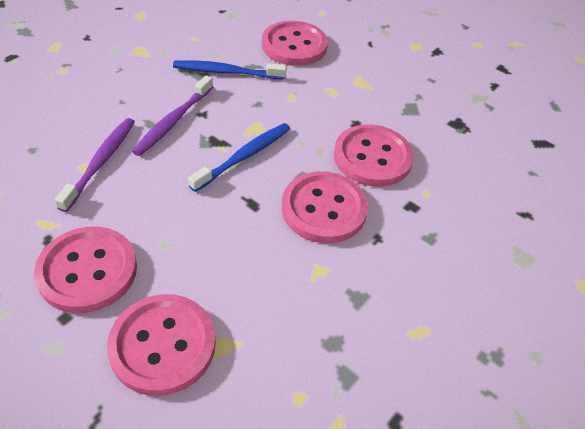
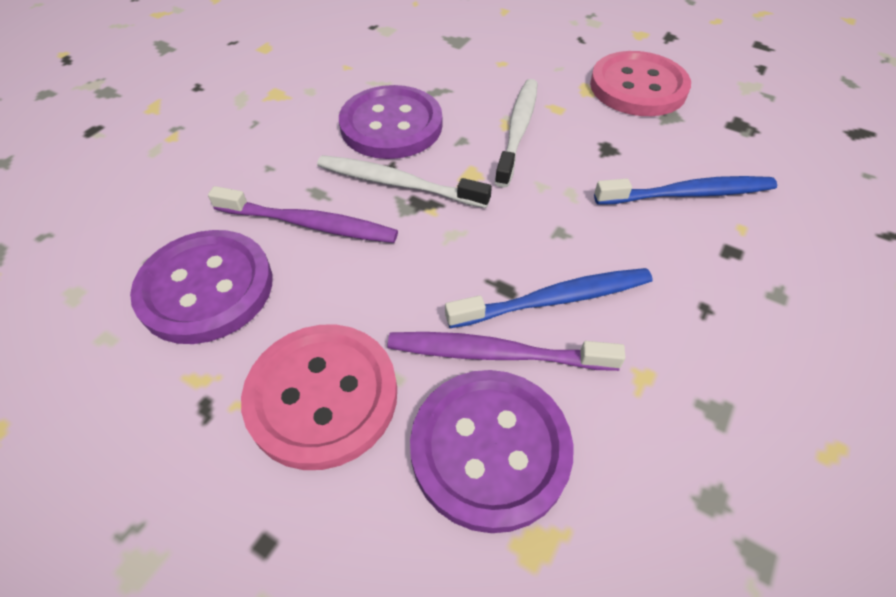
pink button: [34,227,137,313] [107,294,216,396] [262,21,328,66] [282,171,368,243] [334,124,414,187] = 5 -> [241,325,397,470] [590,51,691,116] = 2
purple button: none = 0 -> [130,230,272,344] [339,85,442,159] [410,370,573,533] = 3
white toothbrush: none = 0 -> [317,155,492,208] [495,79,538,188] = 2

